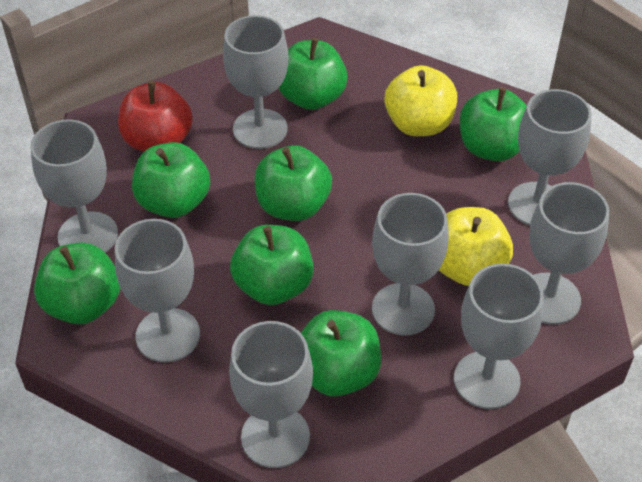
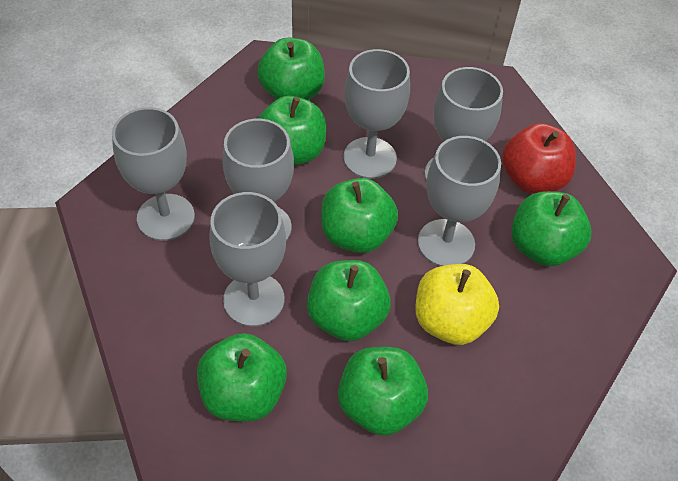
grey goblet: [30,119,118,253] [115,219,200,363] [223,15,289,149] [229,321,313,468] [372,193,449,336] [454,263,544,409] [508,89,592,225] [529,182,609,325] = 8 -> [112,107,195,241] [209,192,286,327] [222,119,294,241] [344,49,410,179] [418,136,501,266] [425,67,503,181] = 6
yellow apple: [385,65,457,136] [439,207,513,286] = 2 -> [415,264,499,345] = 1

